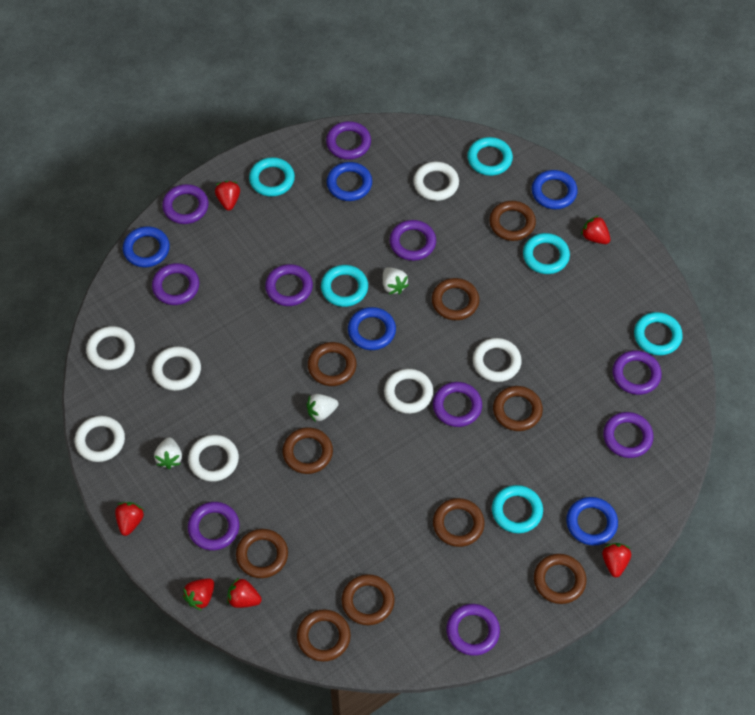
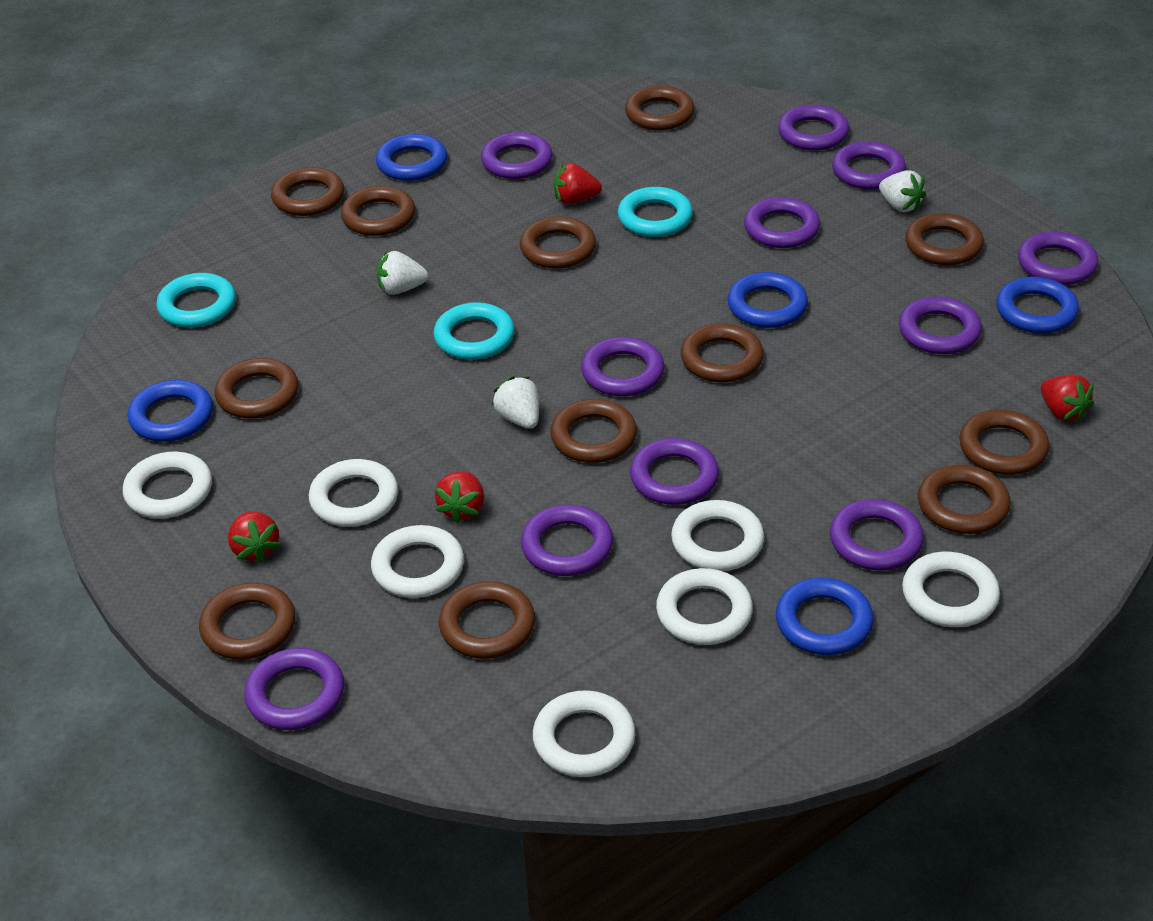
brown ring: [236,529,288,578] [282,427,333,474] [297,609,351,662] [308,342,356,386] [341,574,395,625] [432,278,479,320] [433,498,485,547] [489,201,536,241] [493,386,543,431] [534,554,586,604] = 10 -> [199,583,295,660] [215,358,299,419] [271,167,344,216] [341,186,415,236] [439,581,535,659] [520,216,596,269] [550,399,637,463] [625,86,695,130] [681,323,764,382] [905,213,984,265] [918,465,1011,534] [959,409,1050,475] = 12
purple ring: [152,263,199,305] [162,184,209,224] [188,502,239,550] [265,264,313,306] [326,121,371,160] [389,220,436,261] [433,382,482,427] [447,604,500,656] [603,412,654,458] [612,350,662,395] = 10 -> [244,648,345,730] [481,132,553,179] [521,505,613,576] [581,337,665,397] [630,438,719,505] [744,197,820,248] [778,105,849,150] [830,499,924,570] [832,141,906,189] [899,297,982,354] [1018,231,1098,285] = 11
red strawberry: [115,502,144,536] [183,578,214,611] [215,181,240,211] [227,578,262,608] [581,215,610,244] [602,543,631,577] = 6 -> [228,511,281,563] [435,471,484,523] [554,163,602,204] [1041,375,1094,422] = 4
turquoise ring: [249,157,295,197] [321,265,368,307] [467,137,513,176] [492,485,543,533] [523,233,570,274] [634,312,683,356] = 6 -> [156,273,236,328] [434,302,514,360] [618,187,693,237] = 3

